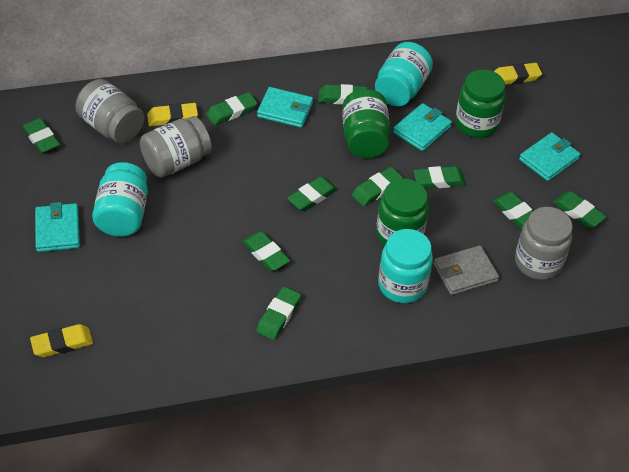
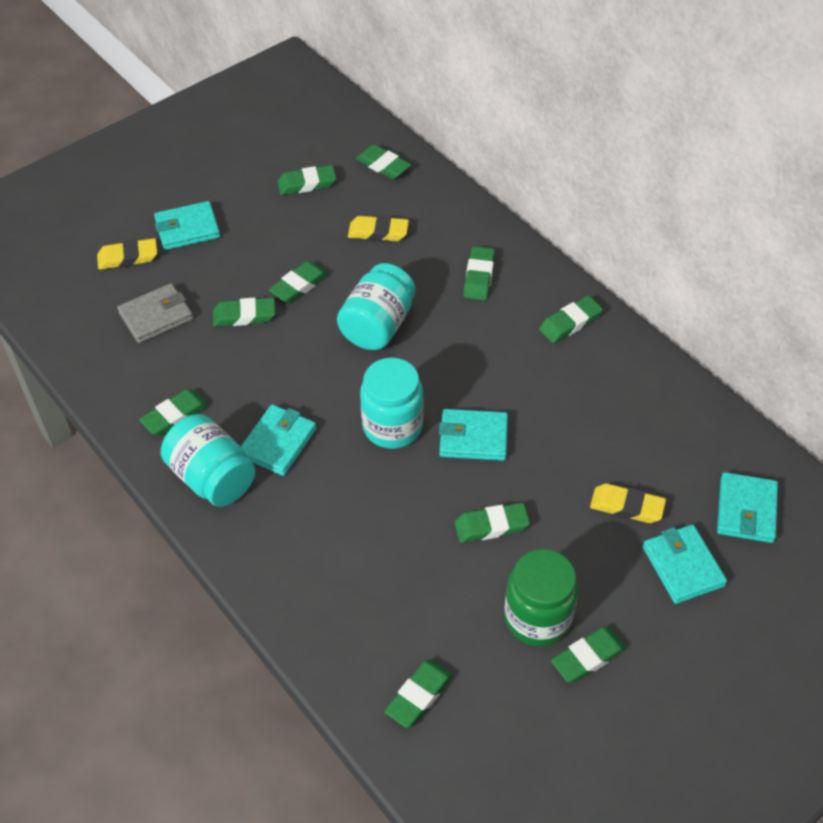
green jar: [342,89,390,158] [376,179,429,246] [455,69,506,138] = 3 -> [504,549,578,646] = 1
grey jar: [75,79,144,144] [140,116,212,178] [515,207,573,280] = 3 -> none = 0
turquoise wallet: [35,202,80,252] [257,87,313,128] [393,103,452,151] [519,132,580,181] = 4 -> [154,201,220,250] [241,405,316,476] [439,409,508,461] [643,524,727,604] [717,472,778,543] = 5

